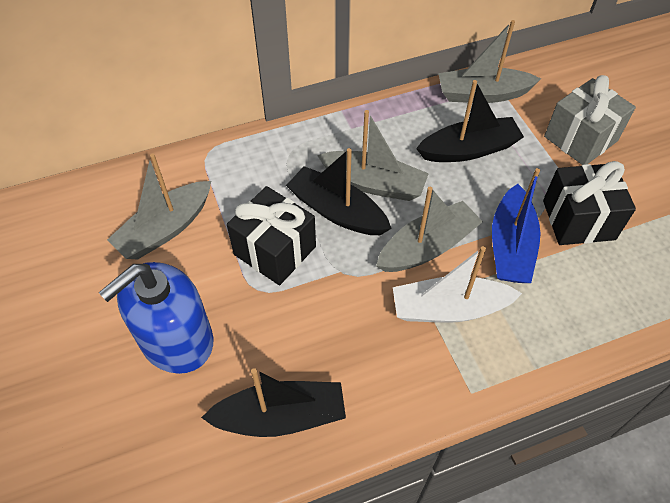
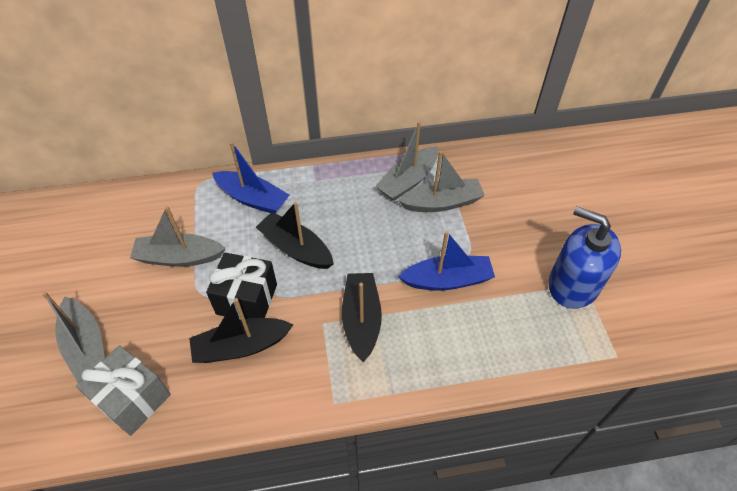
black gift: [227,186,316,285] [543,161,636,245] = 2 -> [206,253,277,320] = 1
blue boat: [492,168,540,283] = 1 -> [212,142,289,213] [398,231,495,291] = 2
white boat: [393,246,522,323] = 1 -> none = 0

